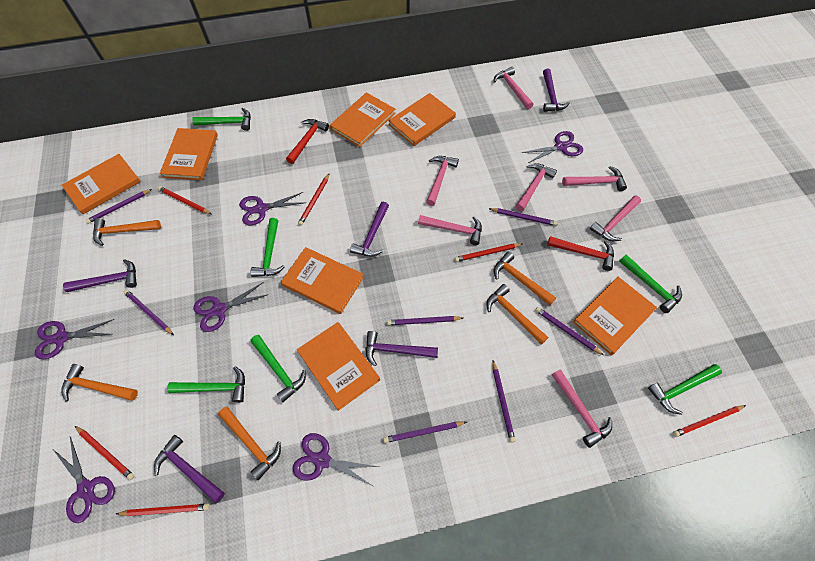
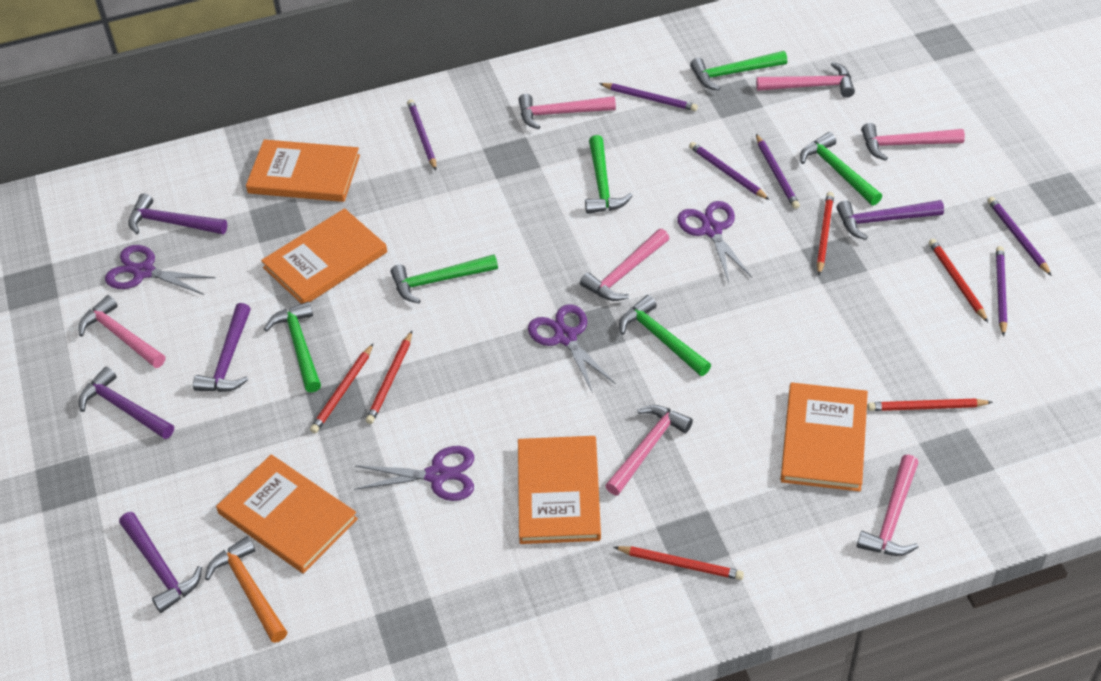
orange book: [62,154,141,214] [160,128,218,180] [281,247,364,314] [297,322,380,411] [330,92,396,147] [388,93,456,146] [573,277,657,355] = 7 -> [216,454,358,574] [246,139,360,202] [261,208,387,304] [518,436,601,544] [781,382,868,492] = 5
orange hammer: [61,364,138,401] [93,218,161,246] [218,407,281,480] [486,284,548,345] [494,252,556,305] = 5 -> [205,536,287,643] = 1
purple pencil: [85,189,152,224] [124,290,174,335] [383,422,467,443] [387,316,463,325] [489,208,558,226] [492,361,515,443] [535,307,603,355] = 7 -> [407,99,437,170] [599,83,698,111] [689,142,770,200] [756,134,800,209] [988,197,1052,276] [996,246,1007,336] = 6
purple scissors: [35,319,115,359] [53,437,115,523] [193,282,269,332] [239,192,303,225] [293,433,378,486] [521,131,583,163] = 6 -> [105,245,215,295] [354,446,474,501] [528,304,616,393] [677,201,752,282] = 4
red hammer: [286,119,329,164] [547,236,614,271] = 2 -> none = 0

